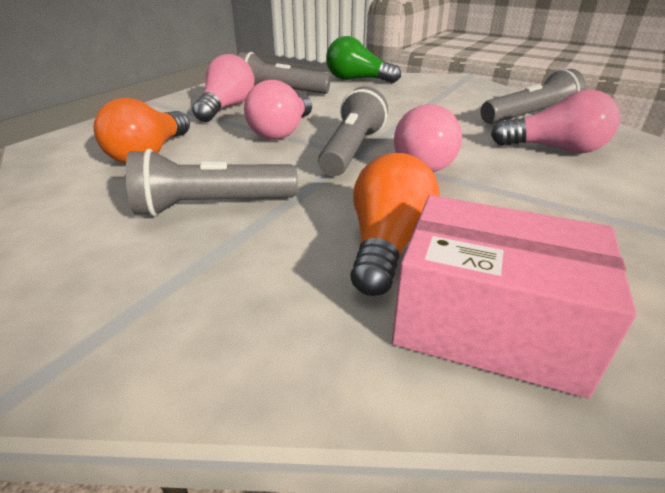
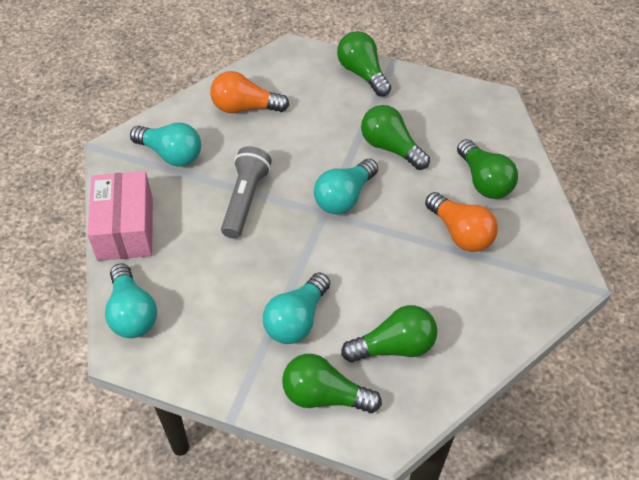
green light bulb: [326,36,401,83] = 1 -> [282,354,382,413] [337,31,391,97] [341,305,437,362] [361,105,430,170] [457,139,518,199] = 5
grey flashlight: [126,149,298,217] [238,52,331,94] [318,86,388,176] [480,69,587,124] = 4 -> [221,146,272,239] = 1
pink light bulb: [192,54,255,122] [244,80,312,140] [394,104,462,172] [491,90,620,153] = 4 -> none = 0
turquoise light bulb: none = 0 -> [105,263,157,338] [130,122,201,167] [263,273,330,344] [314,159,378,214] = 4

